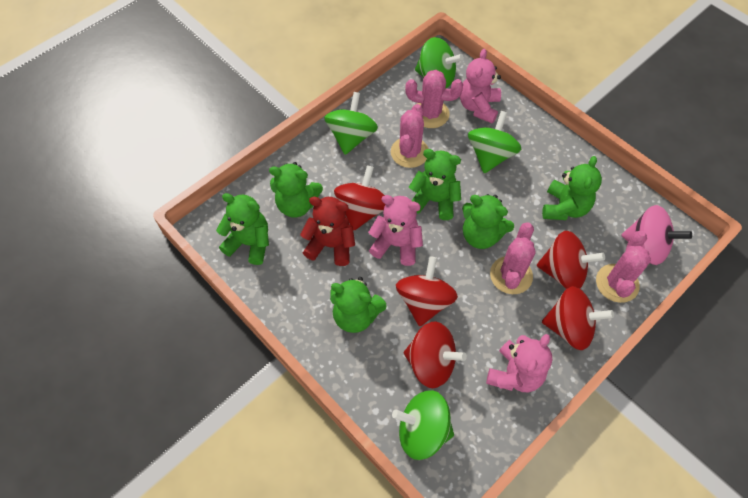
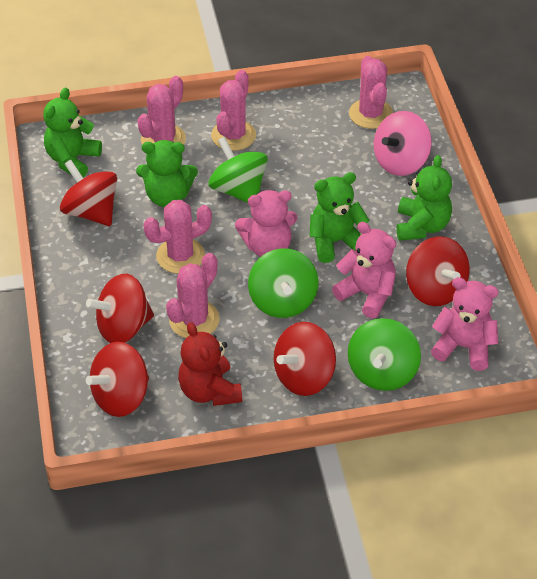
green spinning top: [324,92,378,155] [392,390,454,460] [415,37,464,88] [468,111,521,173] = 4 -> [208,137,268,203] [248,248,318,318] [348,318,421,391] = 3
green teddy bear: [216,193,269,265] [269,162,323,218] [330,277,386,333] [409,149,461,220] [462,194,514,249] [542,156,602,220] = 6 -> [43,87,102,177] [136,140,198,207] [309,172,370,263] [397,155,452,241] = 4
pink cactus: [391,104,429,168] [405,70,463,128] [490,222,536,294] [596,231,651,303] = 4 -> [137,76,186,145] [143,200,212,274] [166,253,220,338] [211,70,256,151] [349,56,393,129] = 5

